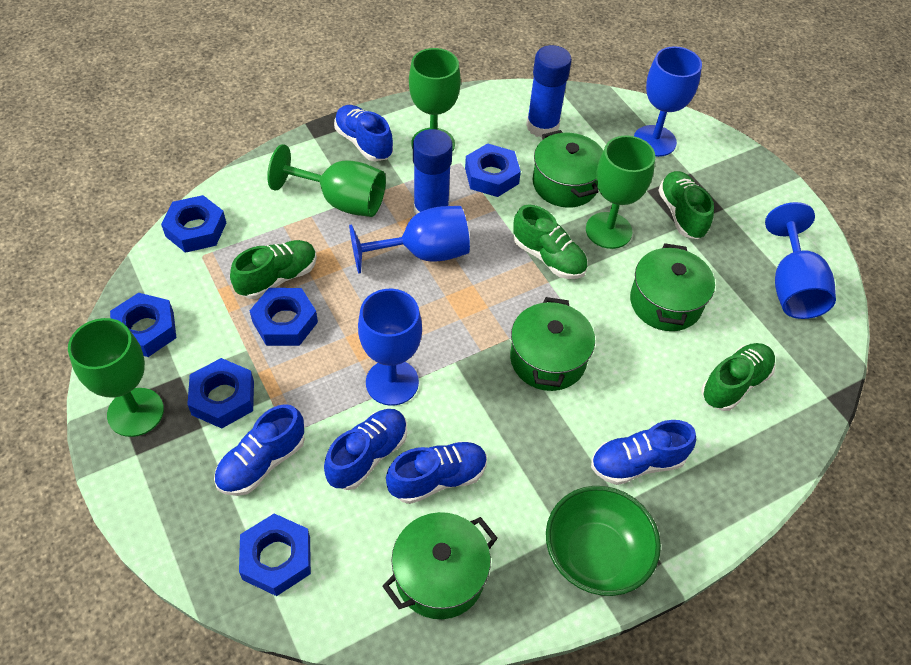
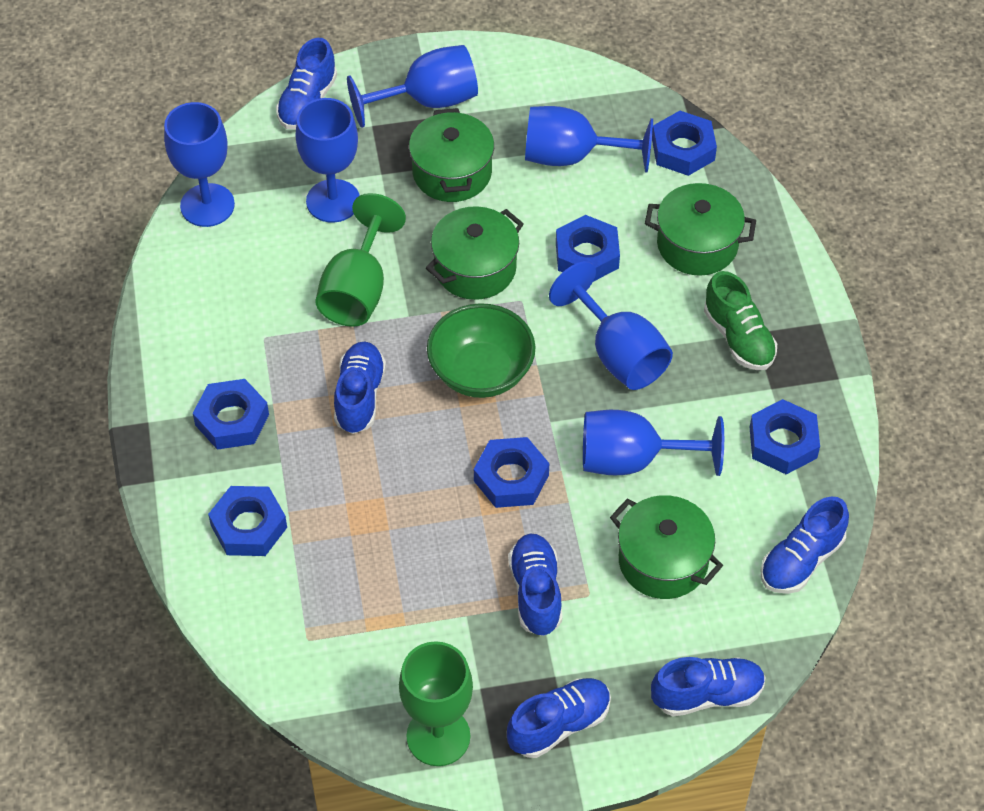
blue glue stick: [413,129,453,215] [526,45,572,138] = 2 -> none = 0
blue goblet: [349,206,470,274] [358,288,422,406] [634,46,702,157] [765,202,836,319] = 4 -> [164,102,235,227] [296,98,360,223] [347,45,478,128] [525,106,653,172] [549,261,673,390] [583,410,724,476] = 6
blue shoe: [214,404,305,496] [324,409,407,490] [334,105,393,161] [386,441,487,504] [591,420,696,485] = 5 -> [276,38,337,129] [334,342,386,434] [507,678,611,758] [508,534,562,636] [651,657,766,716] [760,497,849,594] = 6
green goblet: [68,318,164,437] [267,144,386,217] [409,48,461,152] [586,135,655,249] = 4 -> [315,193,406,327] [399,641,473,766] = 2
green shoe: [230,240,317,299] [513,204,587,279] [658,171,714,239] [701,343,776,411] = 4 -> [704,271,777,370] = 1

